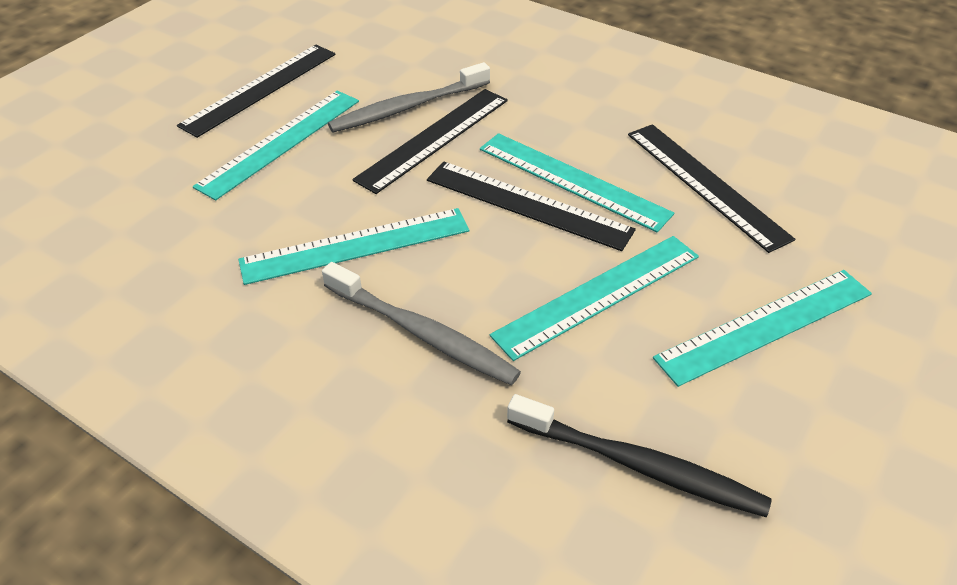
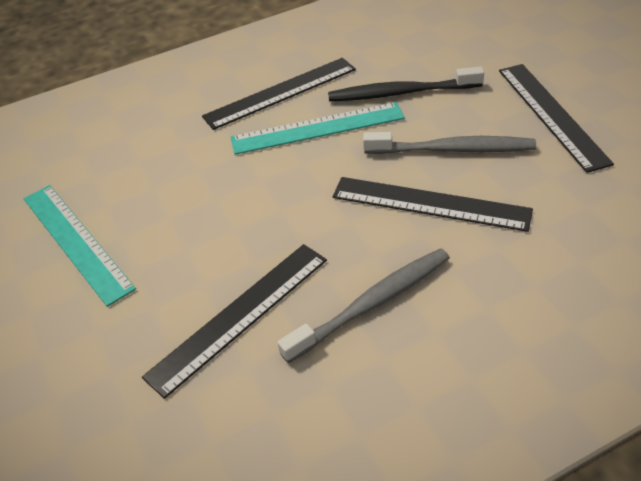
turquoise ruler: [193,91,359,200] [238,208,470,285] [480,133,674,232] [490,236,699,361] [653,270,872,387] = 5 -> [24,185,136,307] [231,102,405,155] = 2

